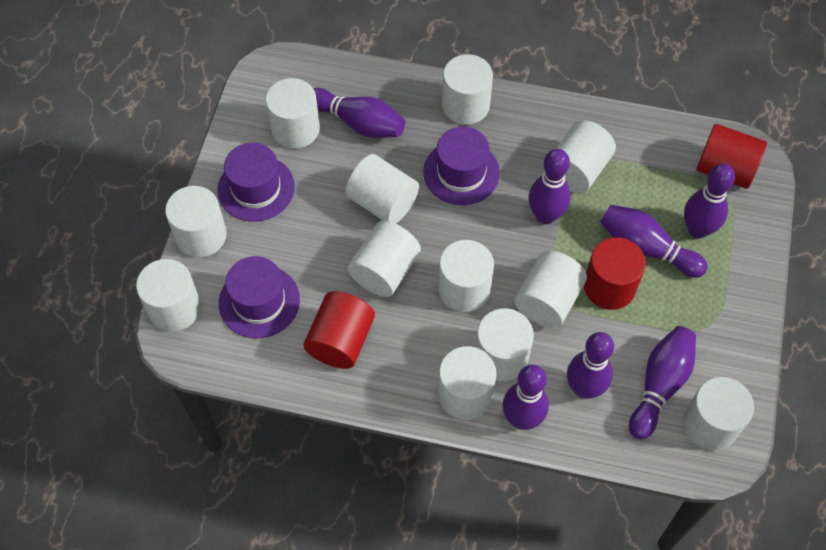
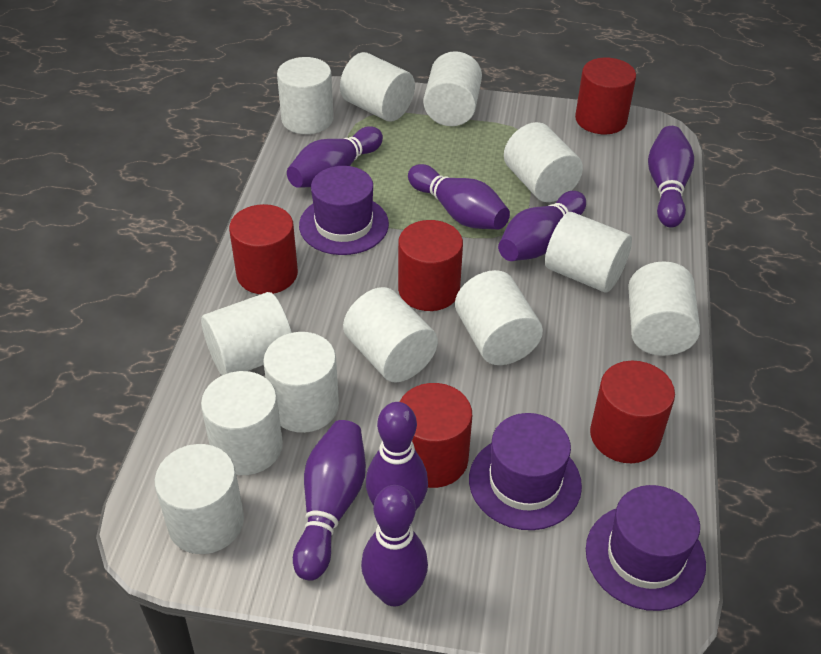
red cylinder: [303,291,375,369] [584,237,646,310] [696,124,767,189] = 3 -> [229,204,298,294] [398,220,463,311] [400,383,472,488] [575,58,636,134] [590,361,675,463] = 5

